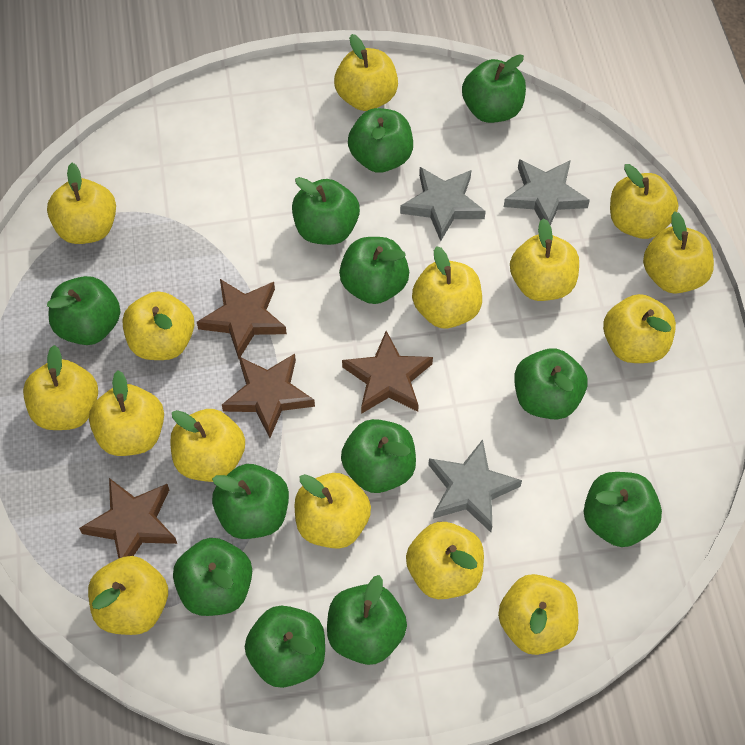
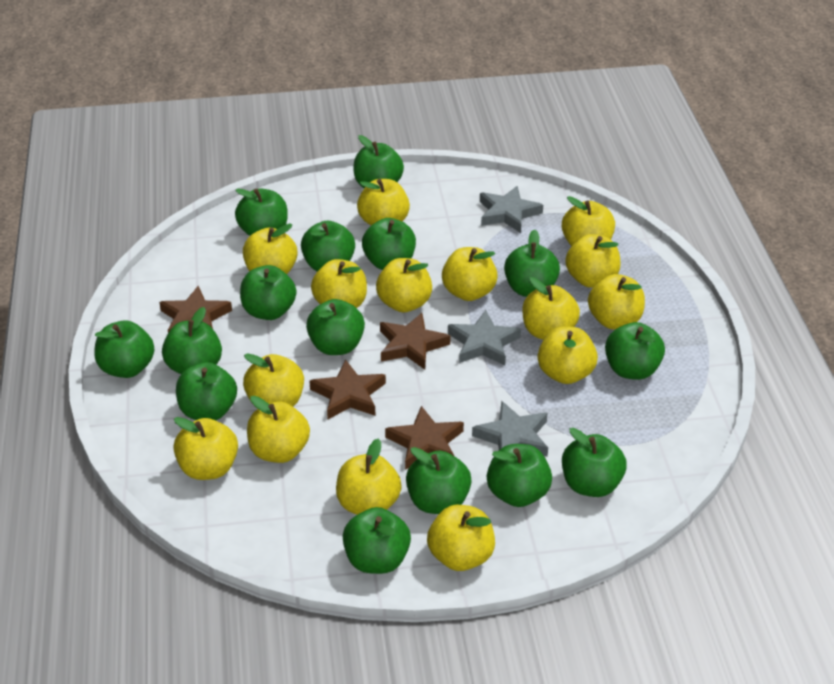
green apple: [47,276,120,345] [173,538,252,616] [212,464,289,539] [245,606,325,688] [292,177,360,245] [327,575,407,665] [339,237,409,304] [341,419,416,493] [348,108,413,173] [462,54,526,123] [514,348,587,420] [584,472,662,547] = 12 -> [94,321,154,378] [162,307,222,374] [176,362,237,421] [235,188,288,236] [240,265,296,320] [301,220,355,272] [306,299,365,355] [342,507,411,574] [353,135,404,188] [362,218,416,270] [406,447,472,514] [487,444,552,507] [504,229,560,297] [562,428,627,497] [605,322,665,380] = 15

